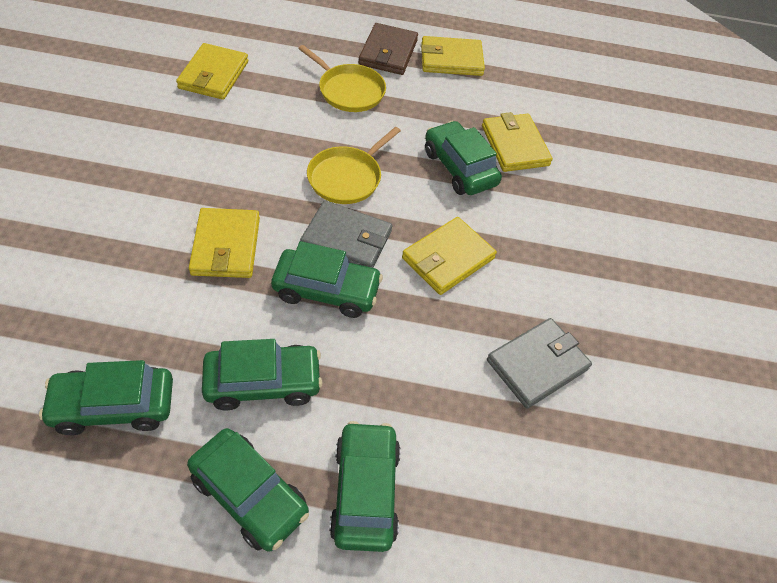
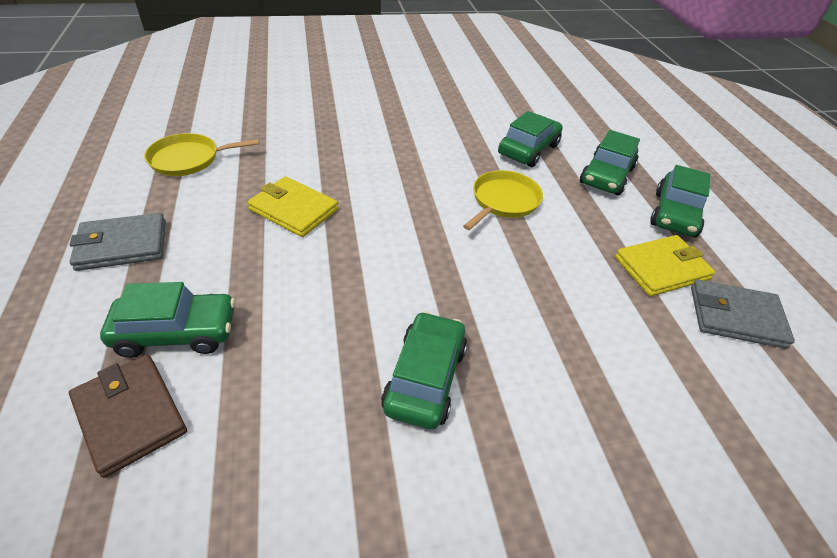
green car: [39,360,173,435] [187,428,309,552] [202,339,323,410] [271,241,383,318] [329,421,401,552] [425,121,502,195] = 6 -> [100,282,235,358] [381,311,467,429] [498,111,563,167] [580,130,640,195] [650,165,711,237] = 5
yellow wallet: [176,43,248,100] [189,208,260,278] [402,217,497,295] [421,36,485,76] [482,112,553,172] = 5 -> [248,176,338,237] [615,235,715,296] = 2

